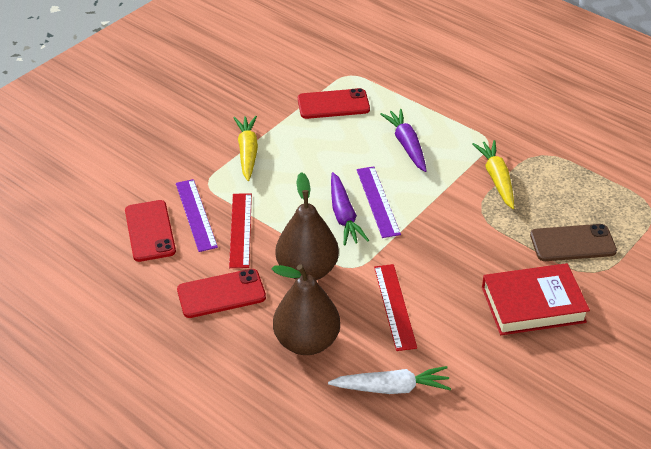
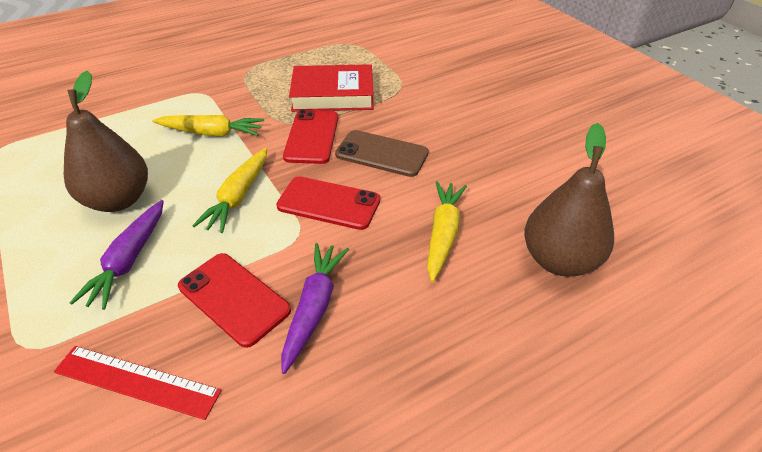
purple ruler: [176,179,218,252] [357,166,401,238] = 2 -> none = 0
red ruler: [229,193,252,268] [374,264,417,351] = 2 -> [54,346,222,420] = 1
white carrot: [328,366,451,394] = 1 -> none = 0
yellow carrot: [234,116,258,181] [473,140,514,209] = 2 -> [152,115,264,136] [192,148,267,233] [427,181,467,282] = 3

